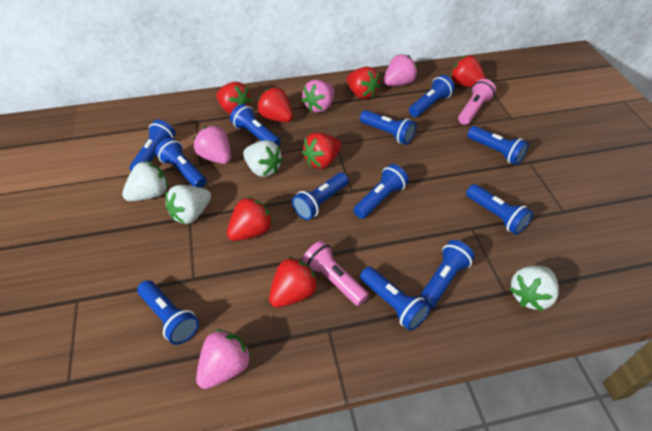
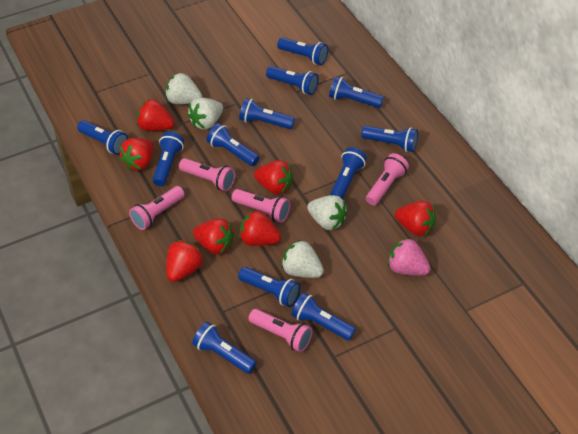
pink flashlight: [302,241,369,306] [458,79,496,125] = 2 -> [129,186,185,230] [179,158,235,191] [232,189,290,223] [249,309,313,352] [366,153,409,205] = 5
pink strawberry: [193,125,231,164] [196,329,252,389] [302,80,334,113] [383,54,418,86] = 4 -> [388,238,431,276] = 1

